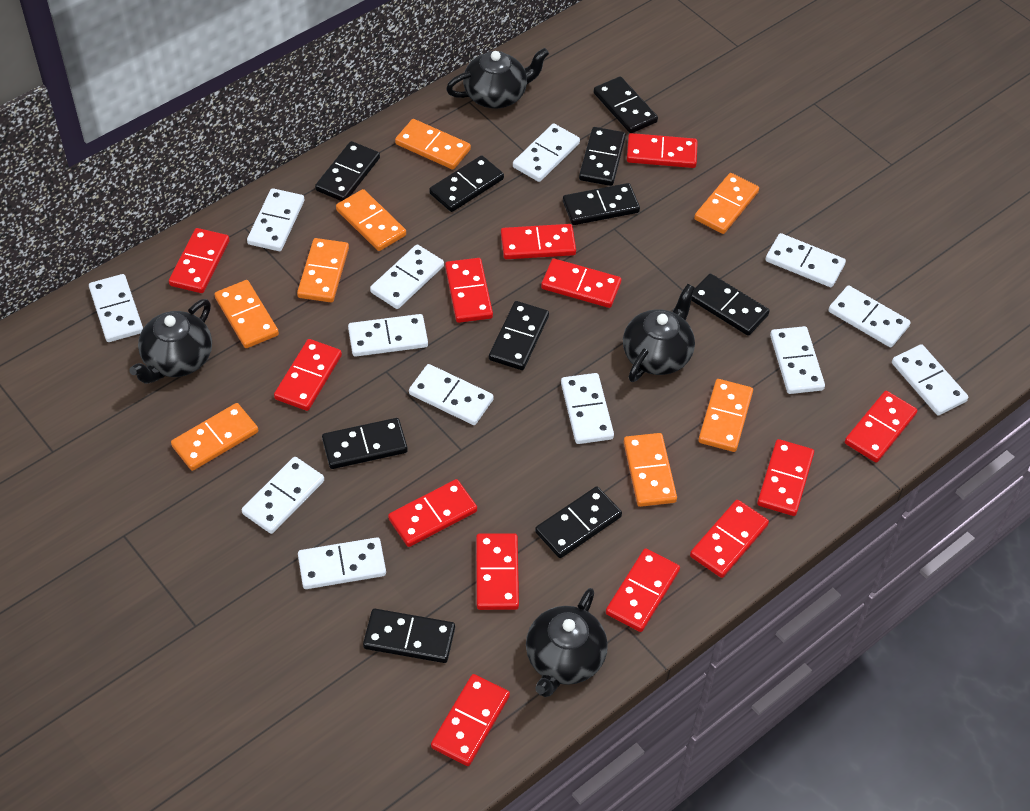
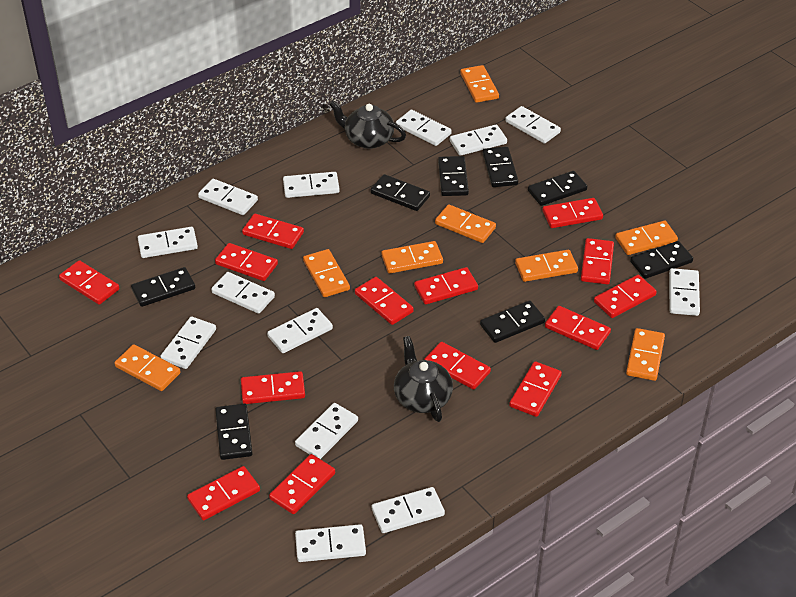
black domino: [315,141,380,201] [322,418,408,469] [363,609,455,663] [429,155,504,212] [489,301,549,370] [535,486,622,558] [563,183,640,225] [579,127,626,186] [594,76,658,133] [691,274,770,336] = 10 -> [131,267,196,307] [215,404,253,460] [371,174,430,211] [438,156,469,196] [480,301,545,343] [483,147,518,187] [528,171,587,206] [630,241,693,279] = 8
black teapot: [129,299,212,384] [446,48,549,108] [526,588,608,697] [623,284,695,382] = 4 -> [329,100,406,149] [394,336,453,422] = 2
red domino: [169,228,230,293] [274,339,342,411] [388,479,477,547] [431,674,510,766] [445,258,493,323] [476,533,519,610] [501,224,576,259] [541,259,621,308] [606,548,680,632] [627,133,698,168] [690,500,769,578] [757,439,814,516] [845,391,917,463] = 13 -> [59,260,119,305] [187,466,260,520] [215,243,278,281] [241,371,305,404] [242,214,304,249] [269,454,335,514] [355,277,414,325] [414,267,478,305] [424,342,491,390] [509,361,562,417] [543,198,603,228] [545,306,611,350] [581,238,614,284] [594,275,657,318] = 14

